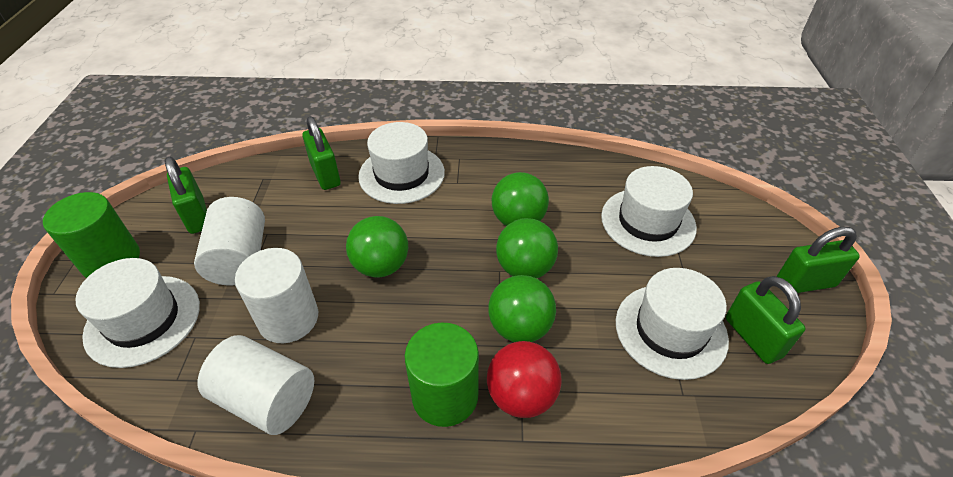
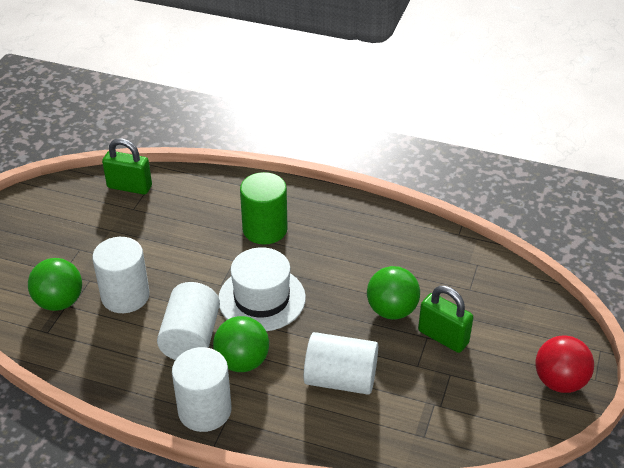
green ball: [346,216,408,277] [488,275,556,342] [492,172,549,226] [496,218,558,278] = 4 -> [28,258,82,311] [213,316,269,372] [367,266,420,320] = 3
green cylinder: [43,192,140,278] [405,322,479,427] = 2 -> [240,172,288,245] = 1
green padlock: [165,157,207,234] [302,116,341,190] [726,276,806,364] [776,227,860,293] = 4 -> [102,138,152,195] [418,286,474,353] = 2
white cylinder: [194,197,265,285] [198,335,314,435] [235,248,318,343] = 3 -> [92,237,150,313] [157,282,220,360] [172,347,232,432] [304,332,378,394] = 4
white hat: [75,258,200,368] [358,122,445,204] [601,166,697,257] [616,268,729,380] = 4 -> [218,247,306,331] = 1

